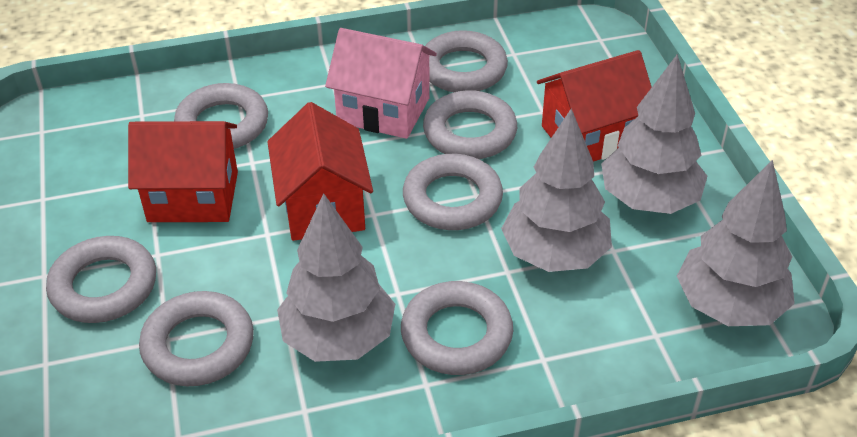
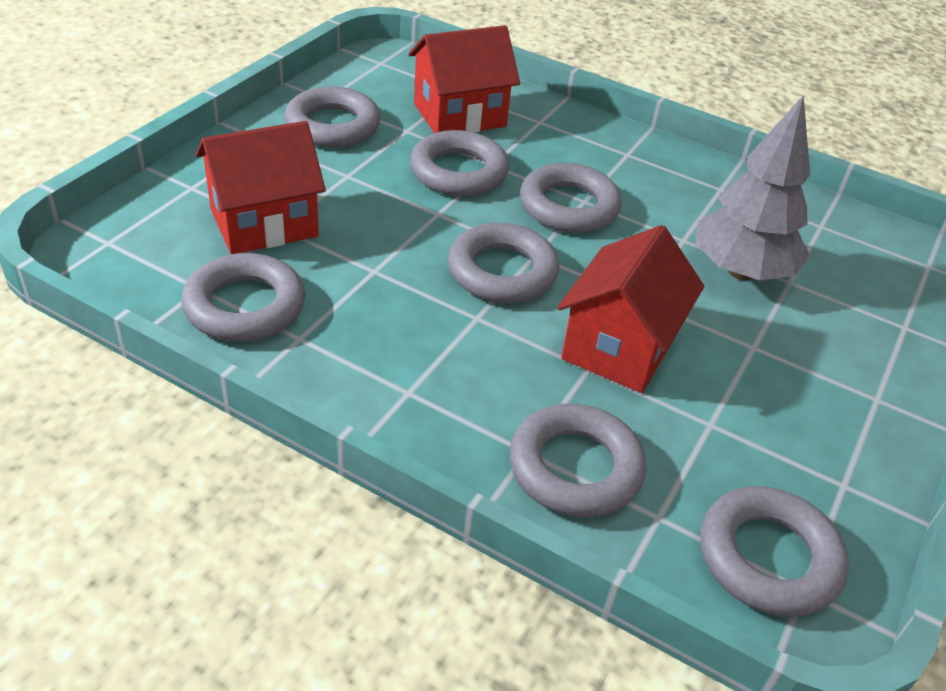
grey tree: [277,193,395,362] [501,109,612,272] [601,54,707,214] [677,160,795,326] = 4 -> [695,95,810,280] = 1
pink house: [325,28,437,139] = 1 -> none = 0

